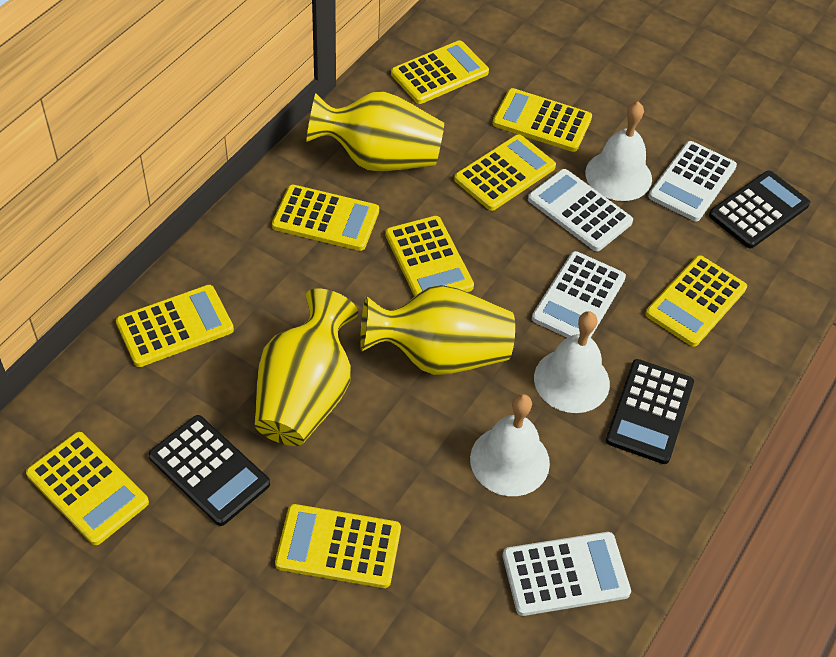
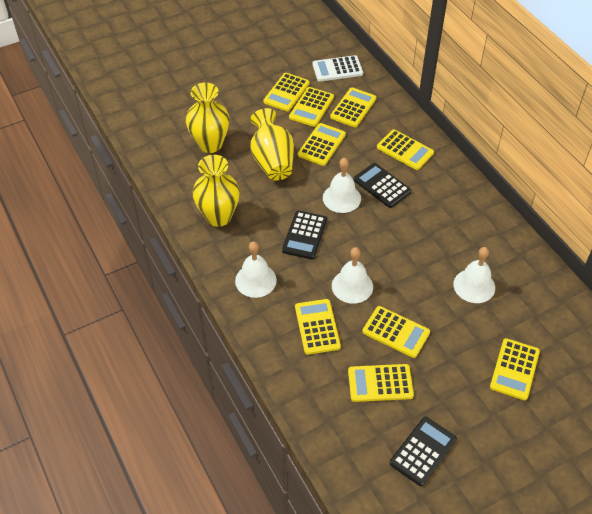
white bell: [470,394,550,496] [534,311,610,413] [585,102,652,201] = 3 -> [235,241,277,298] [323,158,361,213] [332,247,373,304] [453,247,495,303] = 4
white calculator: [503,532,631,616] [528,169,633,251] [532,251,626,338] [648,141,737,222] = 4 -> [312,55,363,82] = 1

